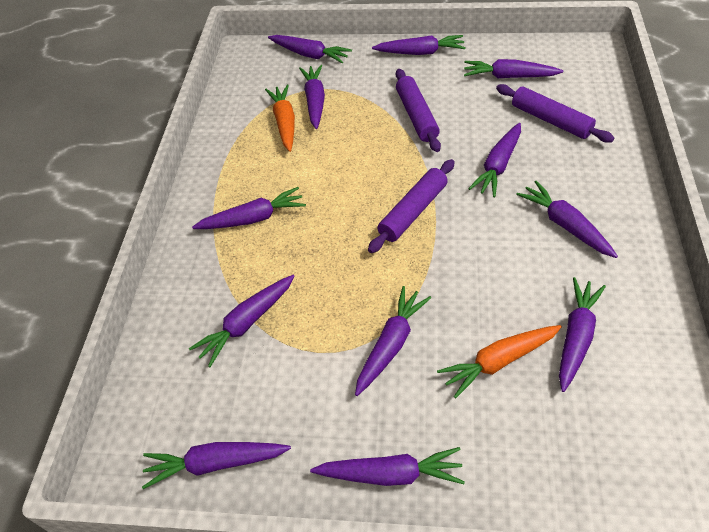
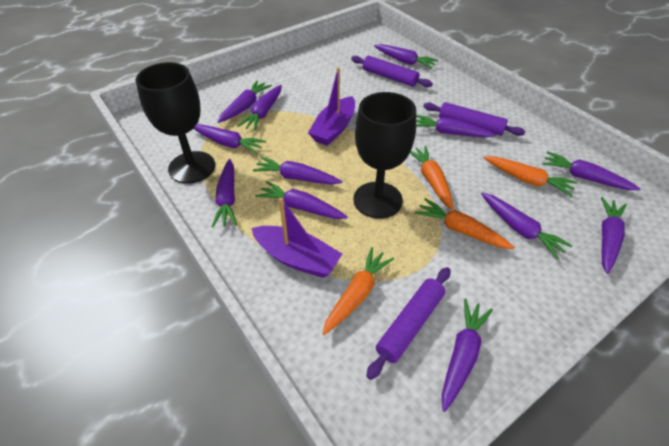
black goblet: none = 0 -> [135,62,215,184] [353,92,416,219] = 2
orange carrot: [265,84,295,152] [437,325,562,398] = 2 -> [322,247,394,335] [410,146,454,210] [415,198,515,249] [484,156,577,197] = 4
purple boat: none = 0 -> [251,197,342,278] [308,68,355,146] = 2

